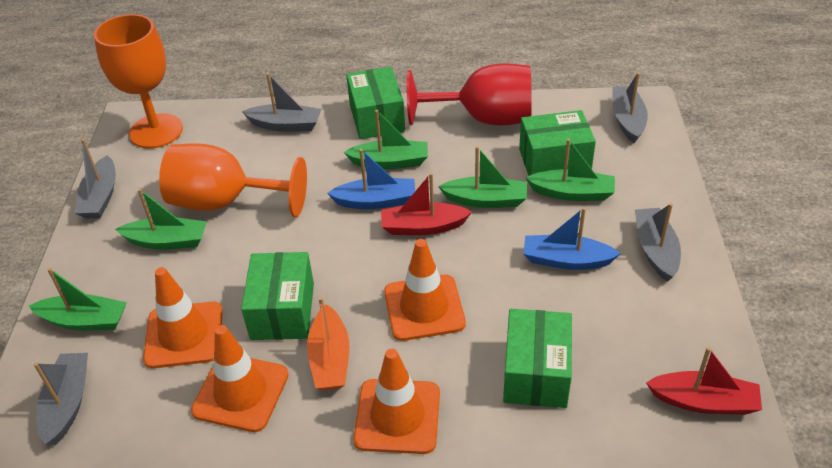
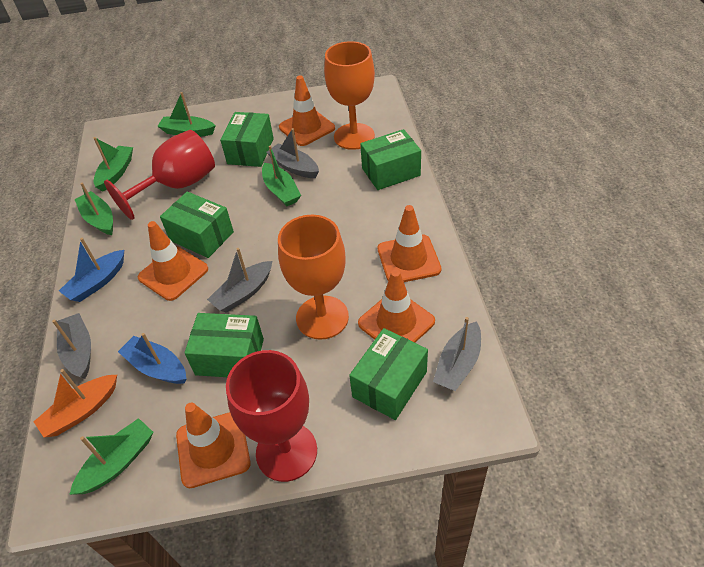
green box: [241,252,314,340] [346,67,405,139] [503,309,572,408] [519,110,596,176] = 4 -> [160,192,234,258] [184,313,264,377] [220,112,274,167] [349,328,428,420] [360,129,421,190] = 5
grey boat: [34,353,88,446] [74,139,116,219] [242,73,321,132] [612,72,648,143] [635,203,681,282] = 5 -> [52,313,91,379] [207,248,272,313] [266,128,319,178] [433,317,481,391] = 4
orange traffic cone: [143,267,223,368] [191,325,289,432] [353,349,440,454] [384,239,466,341] = 4 -> [138,221,208,301] [176,403,250,488] [279,76,335,146] [358,269,435,343] [378,205,441,282] = 5
red boat: [381,173,472,235] [646,347,762,415] = 2 -> none = 0
red goblet: [407,63,532,126] = 1 -> [104,130,215,220] [226,350,317,482] = 2

